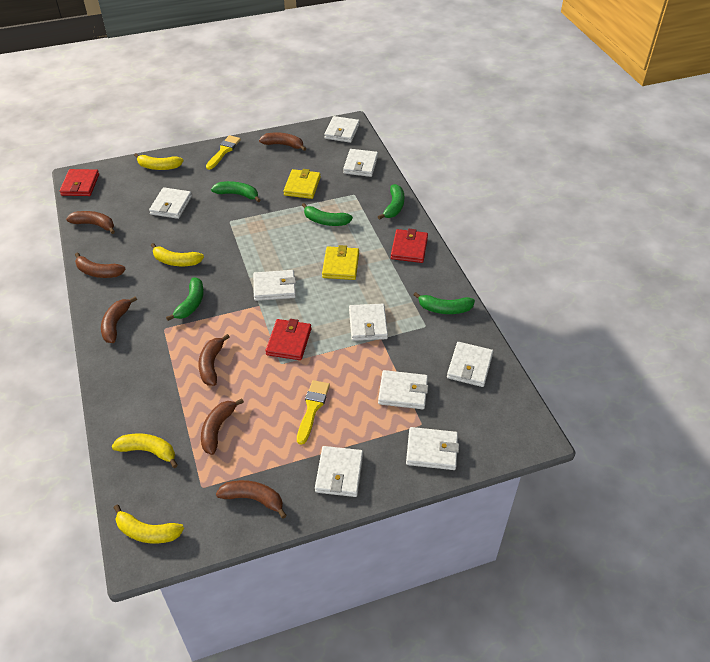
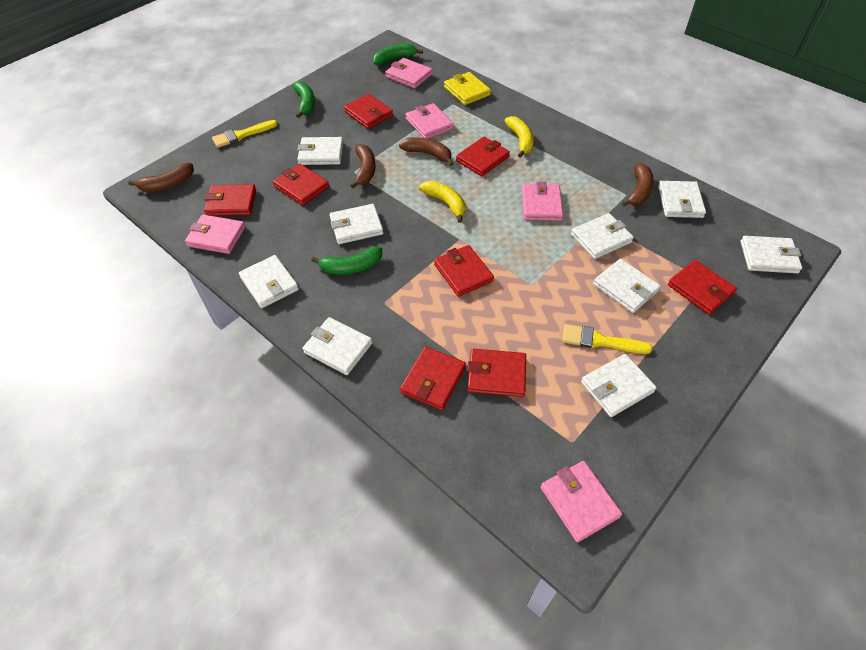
brown banana: [66,211,115,234] [75,252,126,278] [101,296,137,343] [198,334,230,386] [201,398,244,455] [216,480,287,519] [259,132,306,151] = 7 -> [128,163,194,192] [350,144,376,188] [399,137,454,166] [622,163,654,206] = 4
green banana: [166,277,204,321] [211,181,260,202] [302,203,353,226] [378,184,404,220] [413,292,475,314] = 5 -> [292,81,315,118] [311,247,382,274] [373,44,423,65] = 3
pink wallet: none = 0 -> [185,215,246,254] [385,58,433,89] [406,103,454,139] [522,182,563,221] [541,461,622,542] = 5
red wallet: [59,169,99,196] [265,319,311,360] [391,229,428,263] = 3 -> [204,184,256,216] [273,163,329,206] [344,94,393,129] [400,346,466,410] [434,245,494,297] [456,137,510,177] [467,349,526,397] [668,260,737,314] = 8
yellow banana: [112,433,178,468] [114,505,184,544] [134,153,184,170] [151,243,204,266] = 4 -> [419,181,466,223] [504,116,534,158] = 2
yellow wallet: [283,169,321,199] [322,245,359,280] = 2 -> [444,72,491,105] = 1

